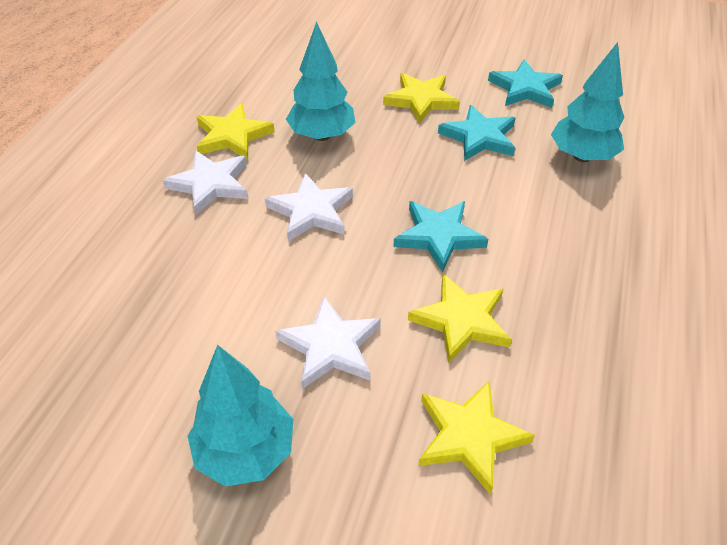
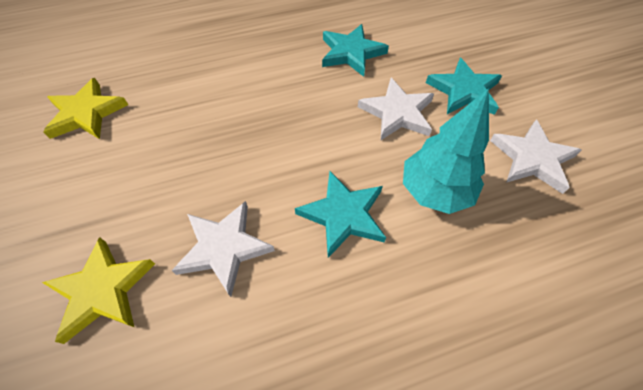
turquoise tree: [188,345,293,487] [286,22,355,141] [551,42,625,162] = 3 -> [403,88,489,214] = 1
yellow star: [196,103,275,160] [383,73,460,124] [408,274,512,363] [418,381,535,495] = 4 -> [42,237,155,344] [43,78,128,139] = 2

